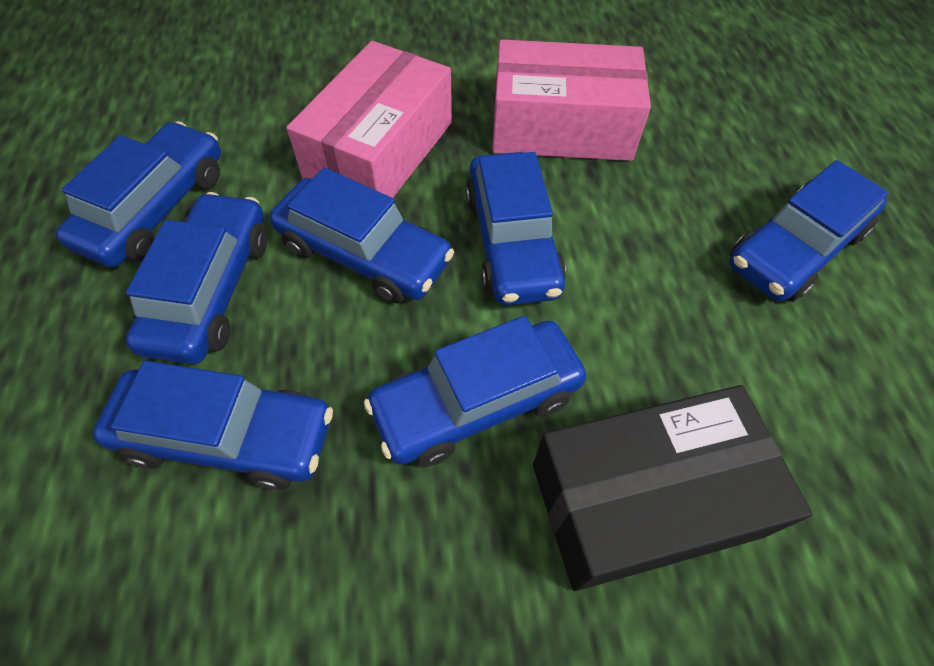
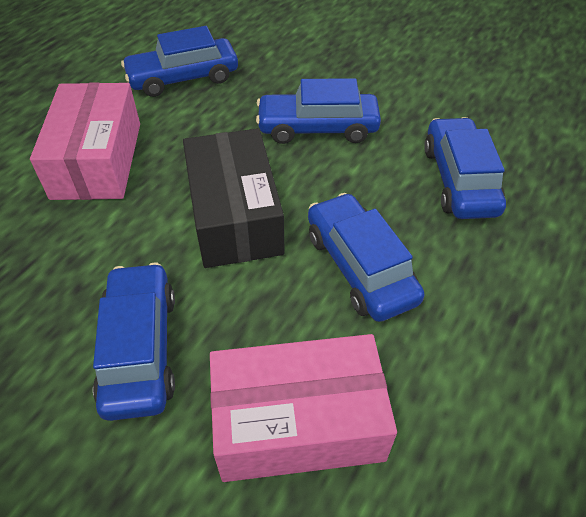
blue car: [56,121,221,267] [93,361,333,490] [126,192,267,364] [269,168,454,303] [364,316,586,467] [465,152,566,306] [729,160,889,302] = 7 -> [93,262,175,421] [121,26,238,97] [256,78,381,144] [308,193,424,322] [424,117,506,219] = 5

